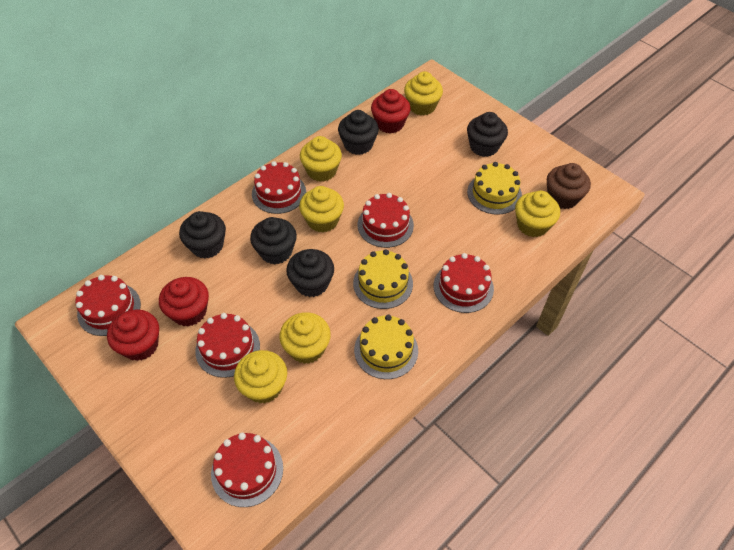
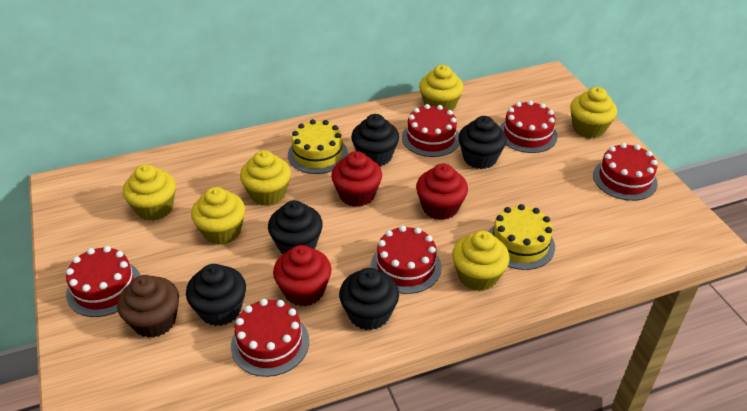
yellow cake: [353,250,413,309] [354,315,418,379] [467,162,522,215] = 3 -> [288,119,348,174] [488,204,555,270] = 2

